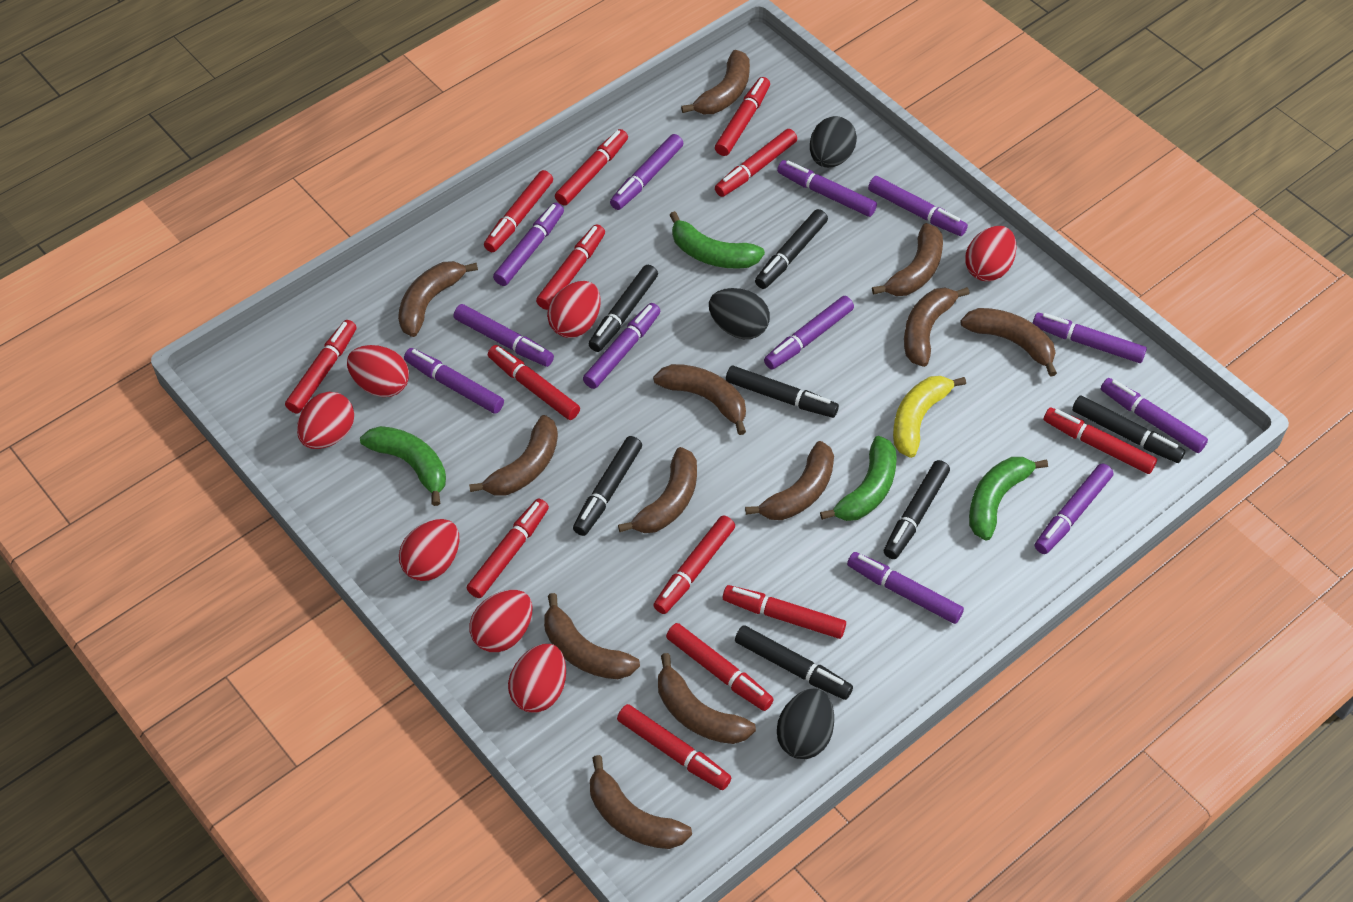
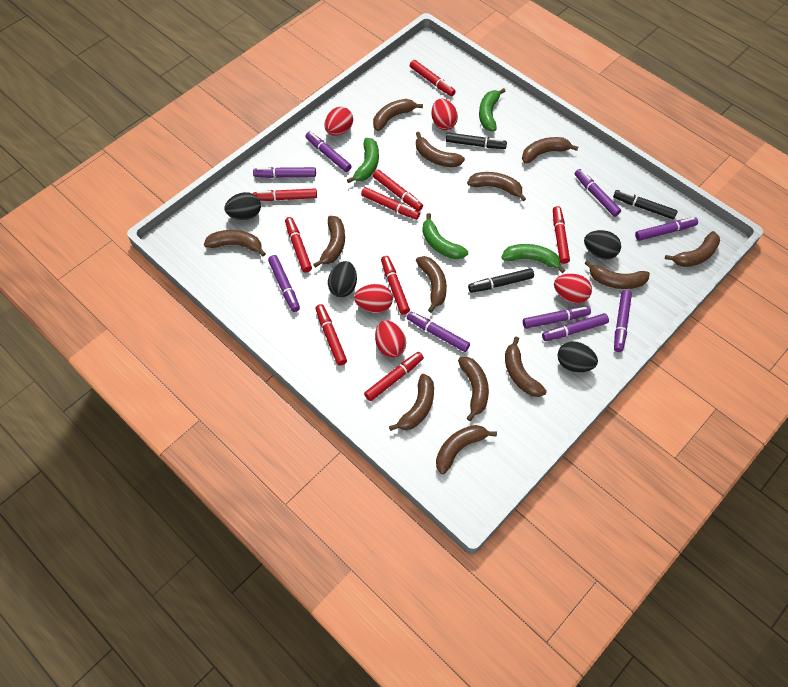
black egg: [709,288,770,339] [777,689,834,759] [810,116,857,168] = 3 -> [224,192,261,220] [328,261,357,297] [557,341,598,372] [584,230,621,260] = 4
black marker: [573,436,642,536] [589,265,658,352] [726,366,839,418] [735,625,853,700] [755,209,828,289] [884,460,950,559] [1072,395,1185,463] = 7 -> [446,133,507,149] [468,268,534,293] [613,190,678,219] = 3
brown banana: [398,261,478,337] [469,415,558,496] [544,593,640,679] [590,755,692,849] [618,447,697,533] [653,364,746,435] [658,653,756,744] [681,50,750,114] [745,441,834,520] [872,223,943,296] [904,287,970,367] [960,308,1057,377] = 12 -> [204,230,266,256] [313,216,345,268] [373,99,423,131] [389,374,434,431] [416,132,465,167] [416,256,447,312] [436,425,497,474] [458,357,489,421] [467,172,526,201] [505,337,547,397] [522,137,578,164] [585,260,650,289] [665,231,720,267] = 13
purple marker: [404,348,504,414] [454,304,554,367] [493,203,564,286] [583,303,660,389] [610,134,683,210] [764,296,854,369] [777,160,877,217] [847,552,964,624] [868,176,968,236] [1033,313,1147,363] [1035,463,1113,554] [1101,378,1208,453] = 12 -> [253,167,316,178] [268,255,300,312] [305,132,351,172] [407,311,470,352] [523,306,591,329] [542,313,609,341] [575,169,621,217] [614,290,632,352] [635,217,698,241] = 9
red egg: [297,392,354,449] [347,345,409,397] [399,519,459,581] [470,590,532,652] [508,644,566,713] [547,281,601,338] [965,226,1017,281] = 7 -> [325,107,353,136] [354,284,393,313] [375,320,406,358] [432,99,458,130] [554,274,592,304] = 5
red marker: [285,320,357,413] [467,498,549,598] [484,170,553,252] [488,345,580,420] [536,224,605,310] [555,129,628,206] [617,704,731,790] [653,515,735,614] [666,623,774,711] [715,77,770,156] [715,129,797,197] [723,585,846,639] [1043,408,1157,474] = 13 -> [253,188,317,201] [285,217,312,273] [315,304,347,366] [361,187,420,220] [364,352,424,401] [373,170,423,211] [381,256,410,315] [410,60,456,96] [553,206,570,264] = 9
yellow banana: [893,376,966,458] = 1 -> none = 0

